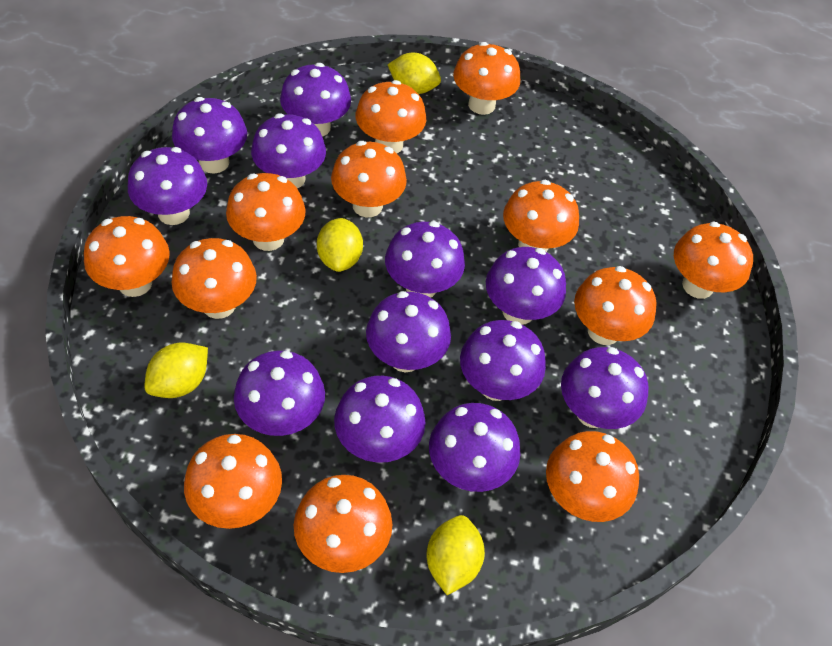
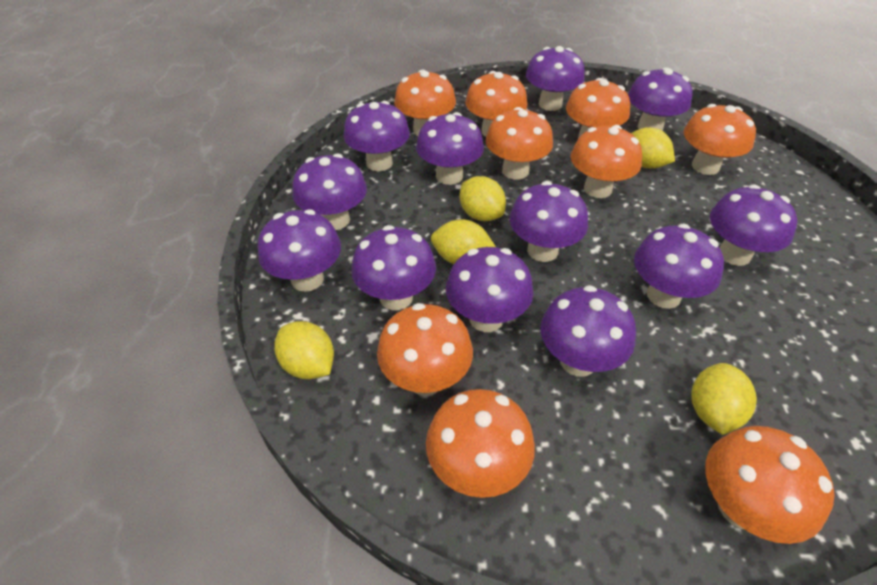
orange mushroom: [84,216,170,297] [171,238,257,319] [184,434,282,529] [226,173,306,251] [294,475,392,573] [331,141,407,217] [356,80,426,153] [453,42,520,115] [503,180,579,252] [546,431,639,522] [574,266,656,345] [674,221,753,299] = 12 -> [377,303,473,396] [394,70,456,136] [426,389,535,498] [465,71,527,137] [486,107,553,180] [566,78,630,138] [571,125,642,198] [684,104,756,175] [705,426,835,544] = 9
yellow lemon: [145,343,208,398] [317,218,363,272] [387,53,441,94] [427,515,485,595] = 4 -> [274,321,334,379] [431,219,496,264] [459,176,506,221] [631,127,675,169] [691,363,757,435] = 5

